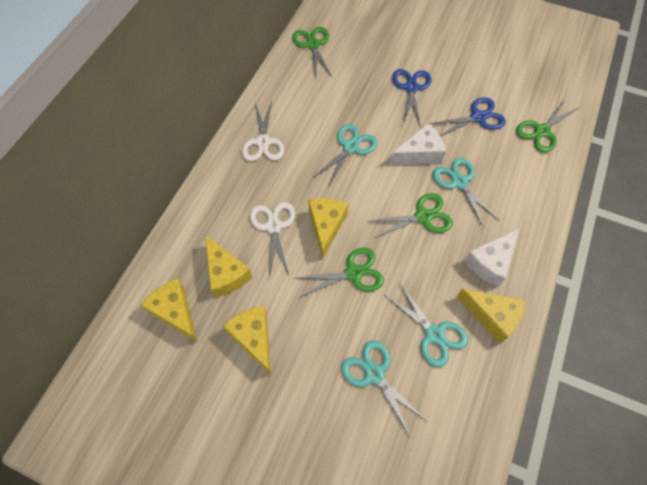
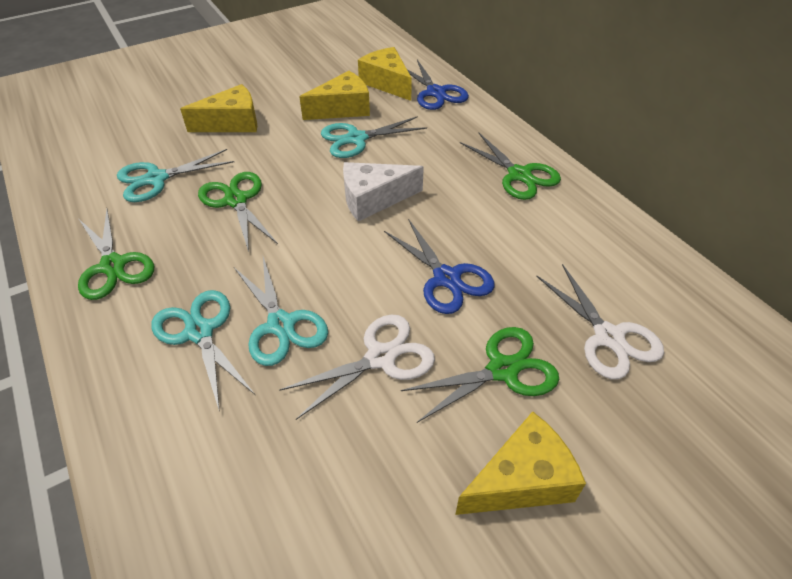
white cheese: [390,123,446,165] [464,229,519,287] = 2 -> [343,162,424,222] = 1
yellow cheese: [140,279,197,342] [205,235,252,298] [223,306,271,374] [308,198,349,259] [456,289,525,343] = 5 -> [180,84,257,132] [299,71,370,120] [358,47,412,101] [455,411,586,515] = 4

